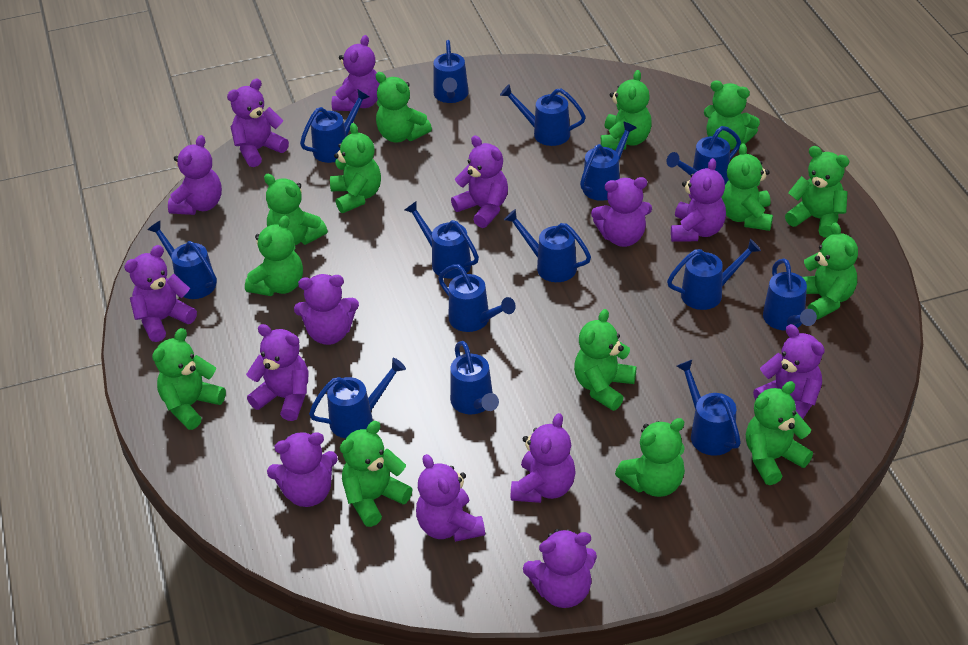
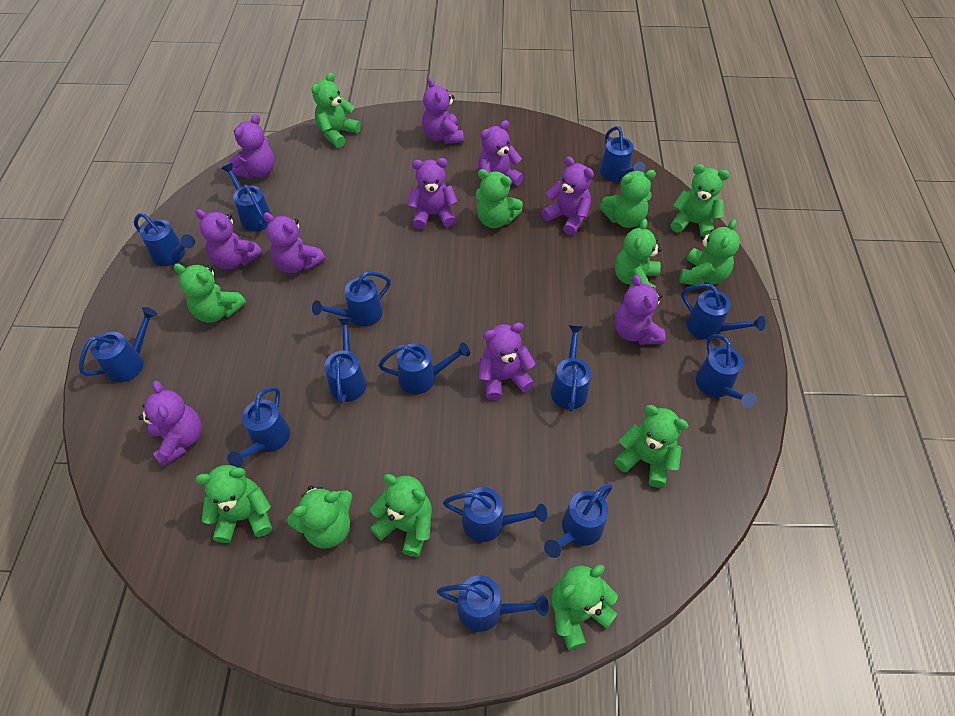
green teddy bear: [152,328,226,430] [245,216,303,296] [264,174,328,245] [330,123,381,213] [340,421,413,527] [376,72,432,143] [574,309,636,411] [601,70,652,150] [615,418,685,497] [704,80,760,150] [721,143,773,231] [746,381,813,485] [785,146,849,238] [802,222,858,320] = 14 -> [174,263,246,323] [195,465,272,543] [287,486,352,549] [311,72,361,148] [370,474,432,557] [476,169,523,228] [551,565,618,650] [600,170,656,228] [614,405,689,488] [615,219,662,289] [670,164,730,236] [680,219,740,285] = 12
purple teddy bear: [124,245,197,342] [168,135,222,215] [227,79,289,167] [246,324,308,421] [267,432,338,507] [294,274,359,345] [331,35,380,111] [416,454,485,542] [451,136,508,228] [511,413,576,503] [523,529,597,608] [591,177,652,247] [671,158,726,242] [753,324,825,419] = 14 -> [138,381,202,467] [196,209,262,269] [229,114,275,179] [264,212,325,273] [408,158,458,229] [422,78,464,144] [478,120,524,186] [479,323,536,400] [541,157,594,235] [615,275,665,345] = 10

